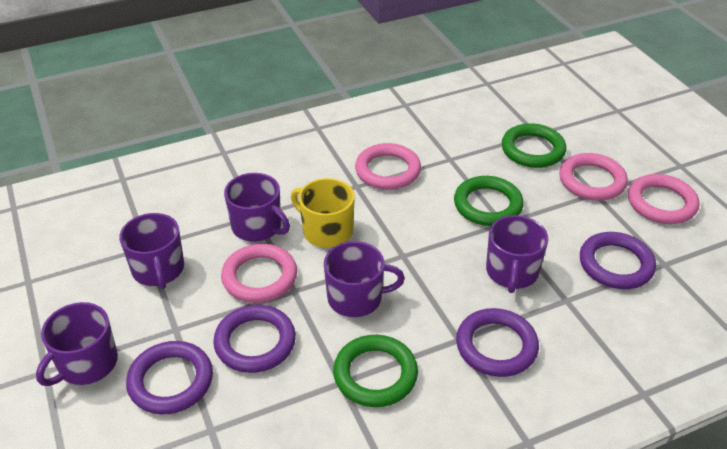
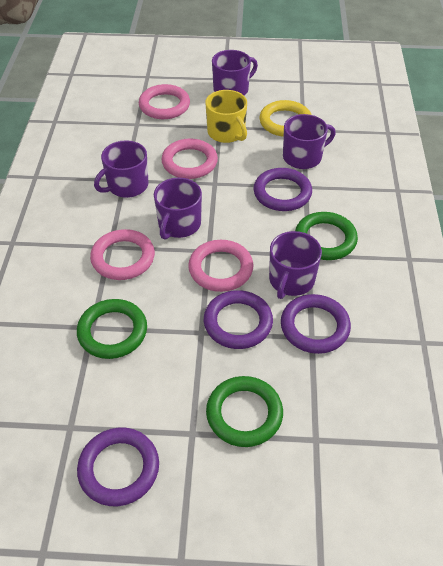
yellow ring: none = 0 -> [259,100,311,137] = 1

